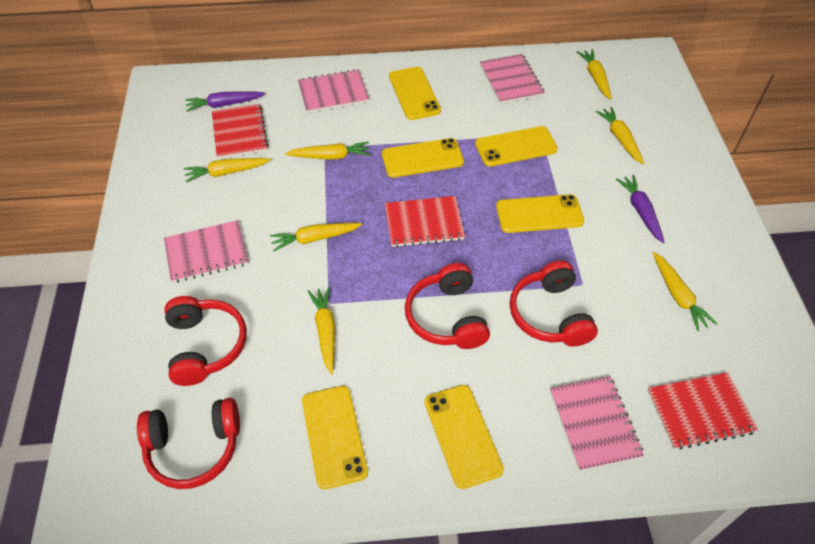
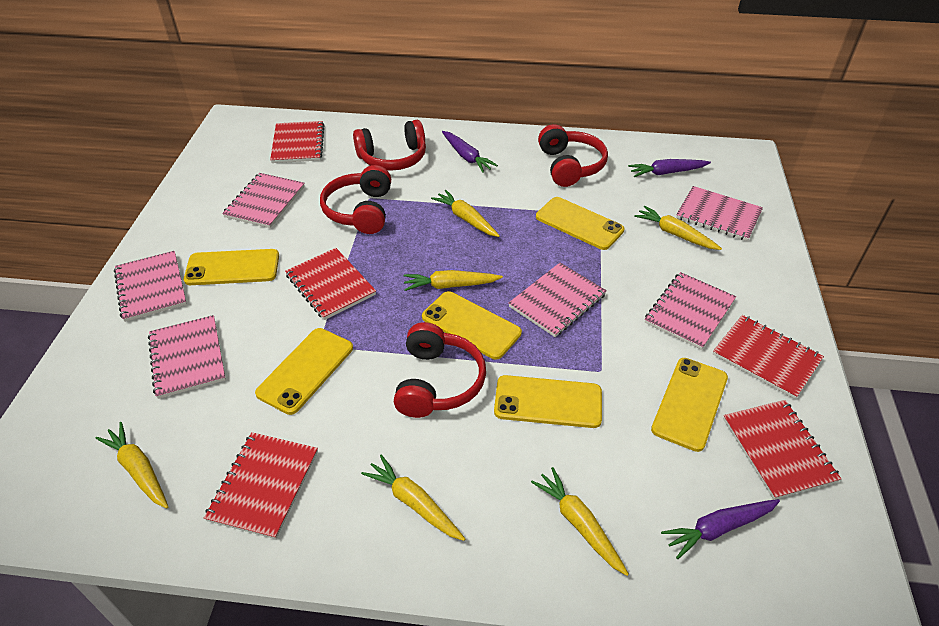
pink notebook: [164,220,248,283] [298,69,369,113] [480,54,545,104] [550,376,644,471] = 4 -> [114,251,187,322] [148,315,226,399] [222,173,305,228] [509,263,607,337] [645,272,736,350] [676,186,763,241] = 6
purple carrot: [185,92,265,112] [616,175,665,243] = 2 -> [442,131,498,173] [628,159,711,177] [661,499,780,559] = 3
red notebook: [212,104,269,159] [385,196,465,247] [648,372,758,450] = 3 -> [204,432,318,539] [270,121,325,163] [285,248,376,320] [713,315,824,399] [723,400,841,500] = 5
yellow carrot: [184,158,271,182] [270,223,362,251] [285,142,370,160] [308,287,335,374] [577,49,612,100] [595,107,644,164] [653,252,717,331] = 7 -> [95,422,168,509] [361,455,465,541] [404,270,503,291] [431,190,500,237] [531,467,629,576] [634,206,722,250] = 6

